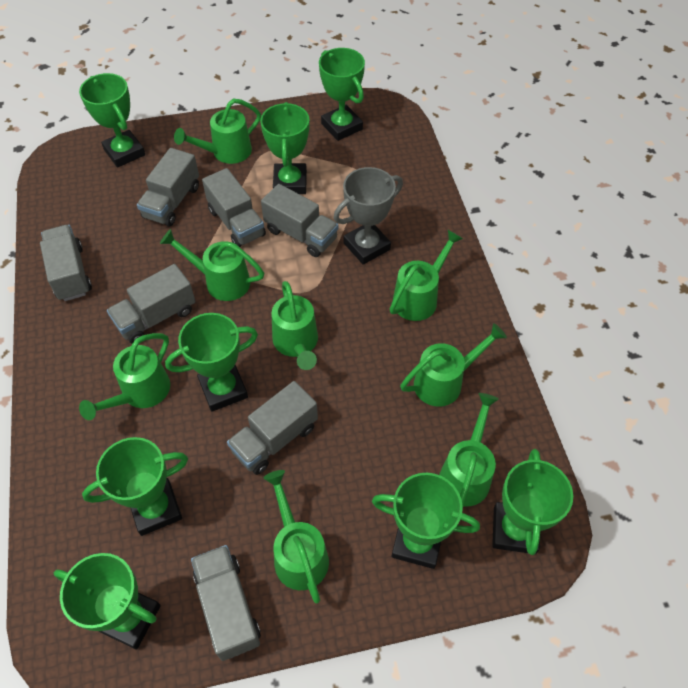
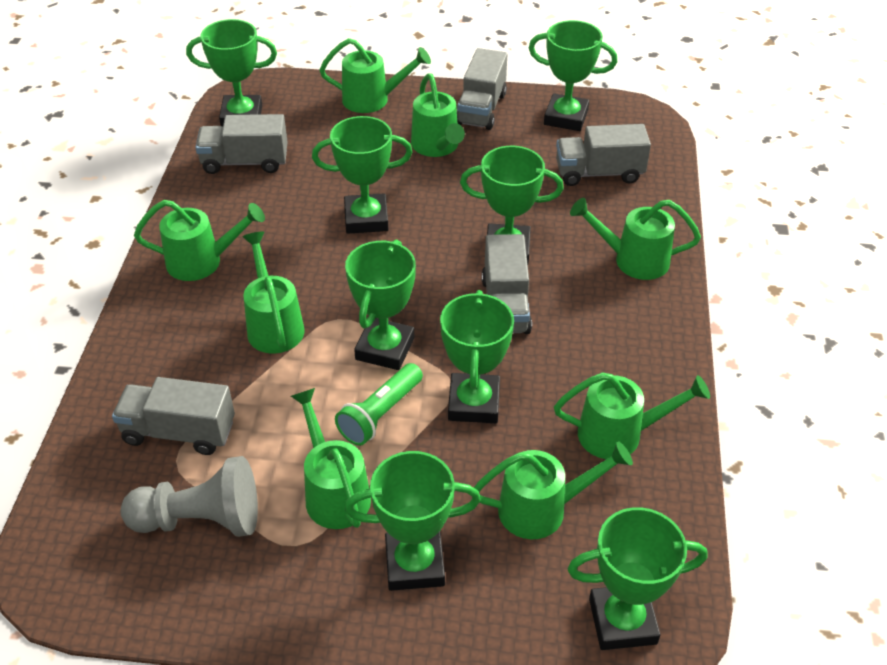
green flashlight: none = 0 -> [335,363,423,446] = 1
grey pawn: none = 0 -> [121,456,258,537] = 1
grey trophy: [334,167,403,265] = 1 -> none = 0
grey truck: [40,225,92,301] [107,264,196,344] [137,148,199,226] [191,545,261,661] [202,168,266,247] [227,381,318,475] [261,184,338,257] = 7 -> [112,377,235,455] [195,114,288,174] [457,48,507,130] [482,234,532,334] [556,124,651,186] = 5

